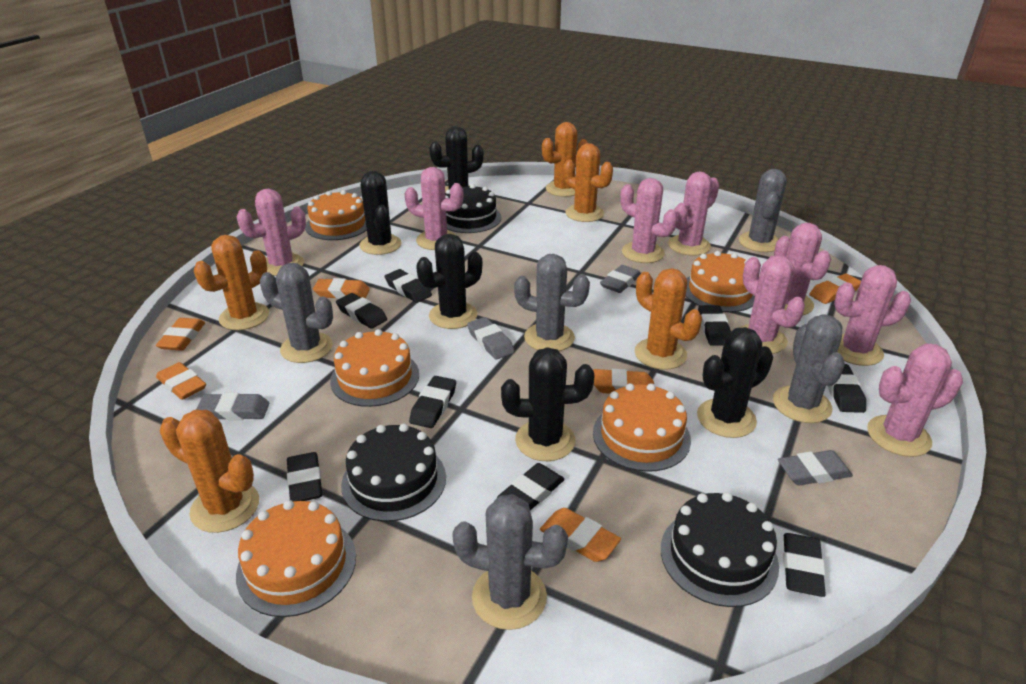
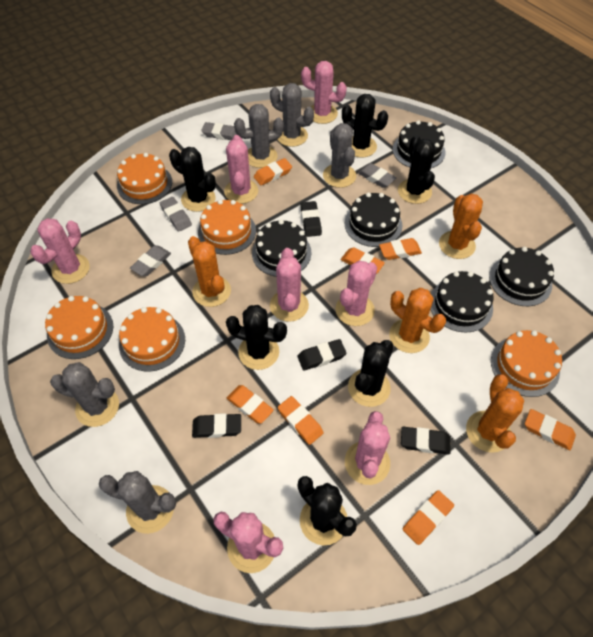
black cactus: [359,171,402,255] [416,234,482,329] [429,127,484,193] [501,347,595,461] [697,327,773,438] = 5 -> [169,147,216,212] [226,305,287,370] [298,476,357,545] [342,94,388,158] [348,340,394,407] [398,135,435,204] = 6
black cake: [341,424,446,521] [445,184,502,233] [661,492,779,607] = 3 -> [252,220,312,277] [345,193,402,247] [393,120,445,168] [430,271,494,333] [489,247,554,306] = 5
black eraser: [287,452,322,501] [336,293,387,329] [384,269,432,303] [409,376,456,428] [497,463,565,511] [698,305,731,346] [783,533,826,597] [828,364,866,413] = 8 -> [192,413,241,438] [297,339,347,371] [300,201,322,237] [401,427,450,455] = 4
orange cactus: [160,410,259,533] [194,235,269,330] [542,122,588,197] [563,143,613,222] [635,268,702,370] = 5 -> [188,236,231,307] [389,288,446,353] [439,194,483,259] [466,374,524,453] = 4
orange eraser: [156,318,205,351] [156,362,206,400] [313,278,370,299] [540,508,621,562] [593,369,654,394] [809,273,861,304] = 6 -> [227,385,274,424] [254,158,292,185] [278,396,324,445] [341,248,385,274] [379,238,422,260] [403,490,454,545] [525,409,576,450] = 7
pink cactus: [237,189,306,276] [405,167,463,250] [620,178,678,263] [668,171,719,256] [739,255,805,354] [774,223,831,315] [834,265,911,366] [867,343,963,457] = 8 -> [30,218,90,284] [213,512,283,573] [224,135,258,204] [270,248,309,322] [301,61,347,124] [335,261,377,326] [345,411,390,485] = 7

